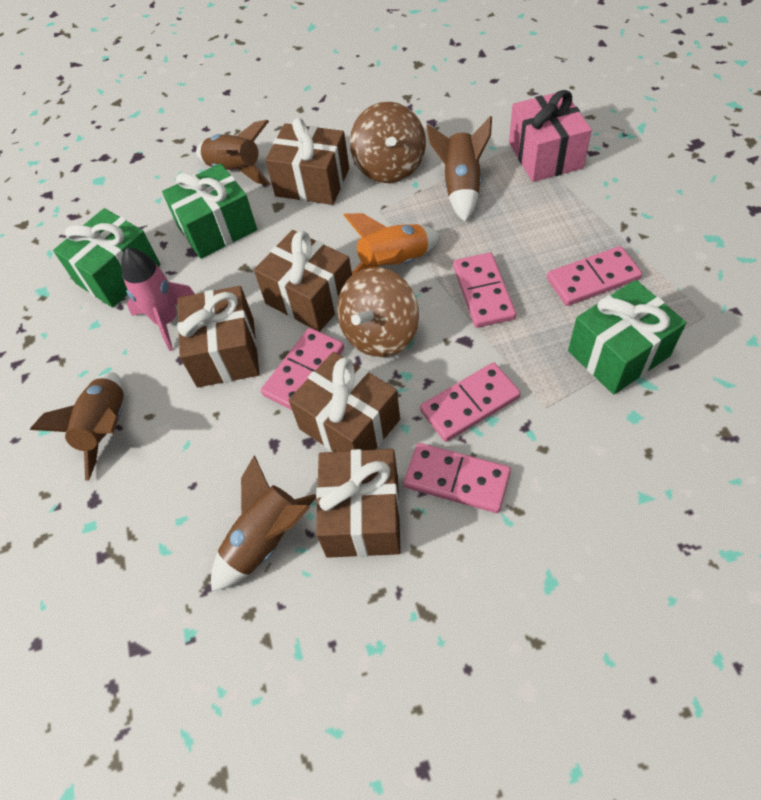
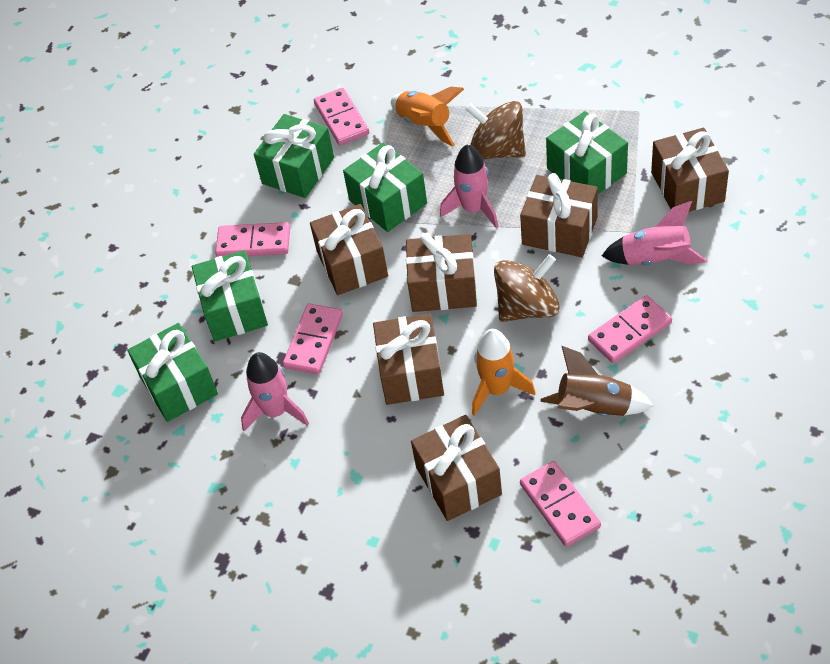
brown gift: [177,286,259,387] [254,230,352,332] [265,118,349,205] [289,352,400,452] [316,449,401,558] = 5 -> [310,204,388,295] [373,313,444,405] [406,233,477,312] [411,415,502,521] [520,173,598,257] [651,128,729,212] = 6
brown rocket: [30,373,124,481] [196,120,270,186] [211,455,316,591] [427,116,492,222] = 4 -> [540,346,653,416] = 1
green gift: [53,208,160,308] [162,163,257,259] [568,280,686,395] = 3 -> [127,323,218,422] [192,250,268,341] [254,114,334,198] [343,142,427,232] [546,111,628,194] = 5
orange rocket: [343,213,441,275] = 1 -> [391,87,464,146] [472,329,536,416] = 2
pink gift: [509,90,592,182] = 1 -> none = 0
pink rocket: [121,247,195,351] = 1 -> [241,352,309,431] [440,144,498,228] [602,201,707,265] = 3

